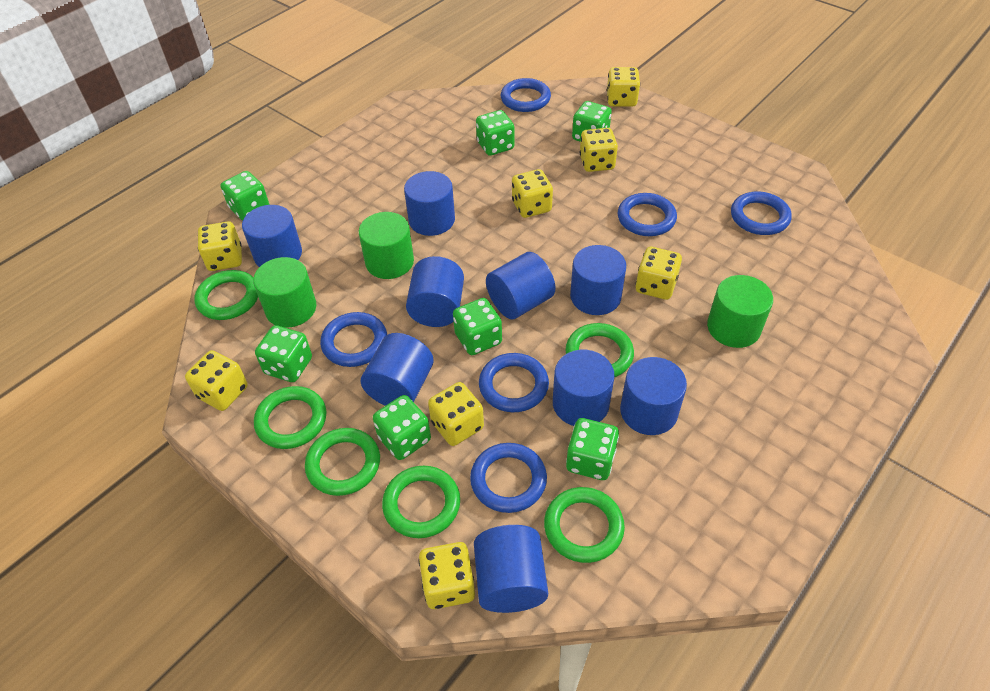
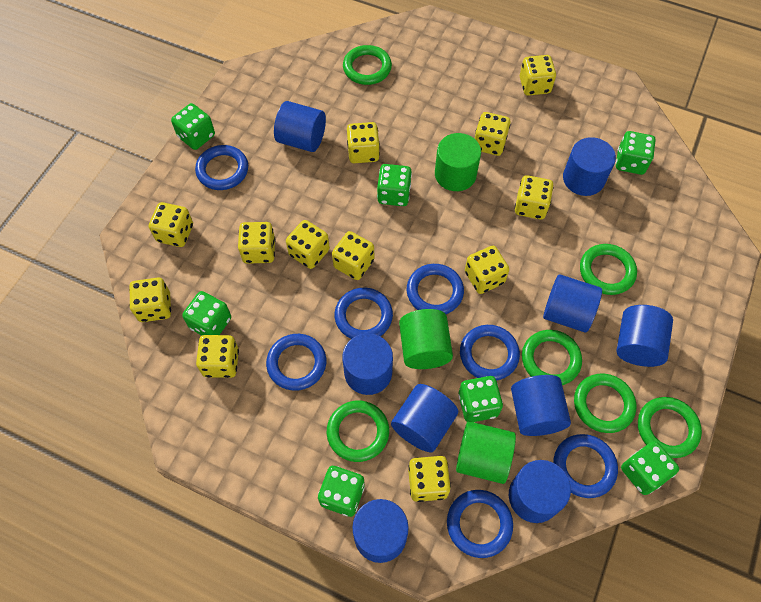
blue ring: [320,312,387,367] [470,443,547,513] [479,353,549,412] [501,78,551,112] [618,193,677,236] [731,192,792,235] = 6 -> [195,145,248,190] [266,334,326,391] [334,288,393,339] [407,264,464,314] [447,490,513,558] [460,325,520,381] [553,434,618,498] = 7
yellow dice: [185,350,248,411] [198,222,242,271] [419,542,475,609] [428,382,484,446] [512,169,553,218] [580,128,618,172] [607,67,640,107] [636,247,682,300] = 8 -> [129,278,171,322] [149,202,193,247] [196,335,239,378] [238,222,275,264] [286,220,330,269] [332,231,374,280] [347,122,380,163] [408,456,451,502] [465,246,509,294] [475,112,511,156] [515,175,553,220] [520,55,556,96] = 12

